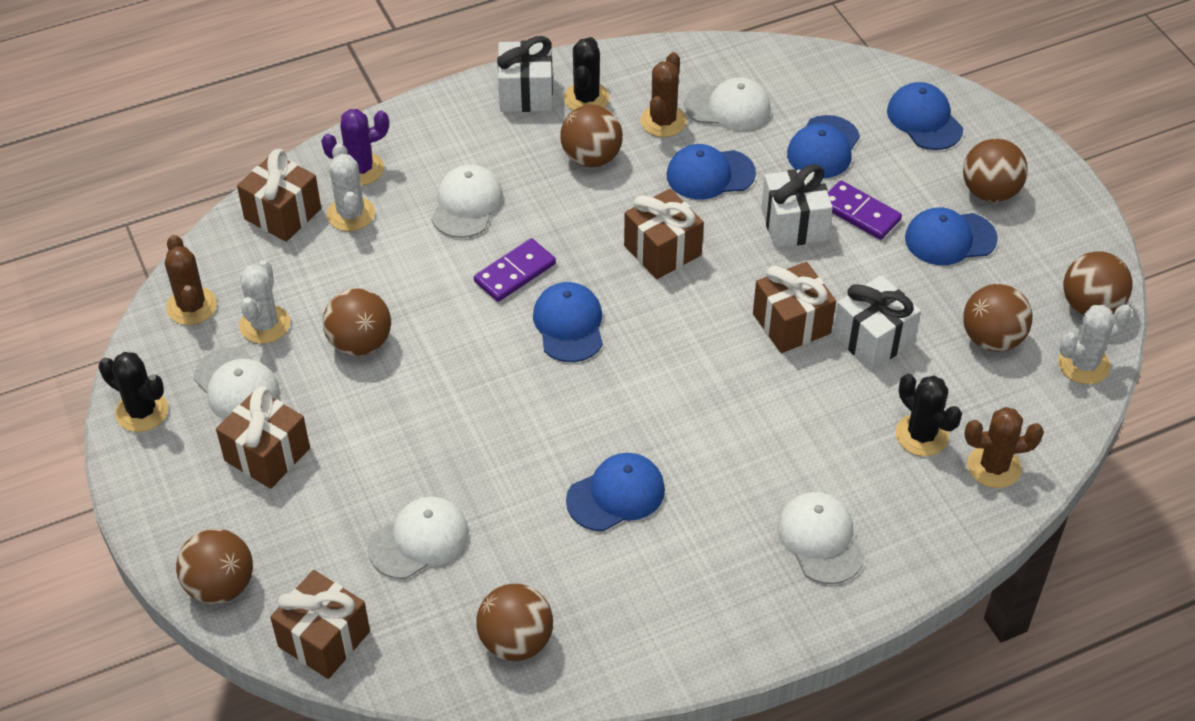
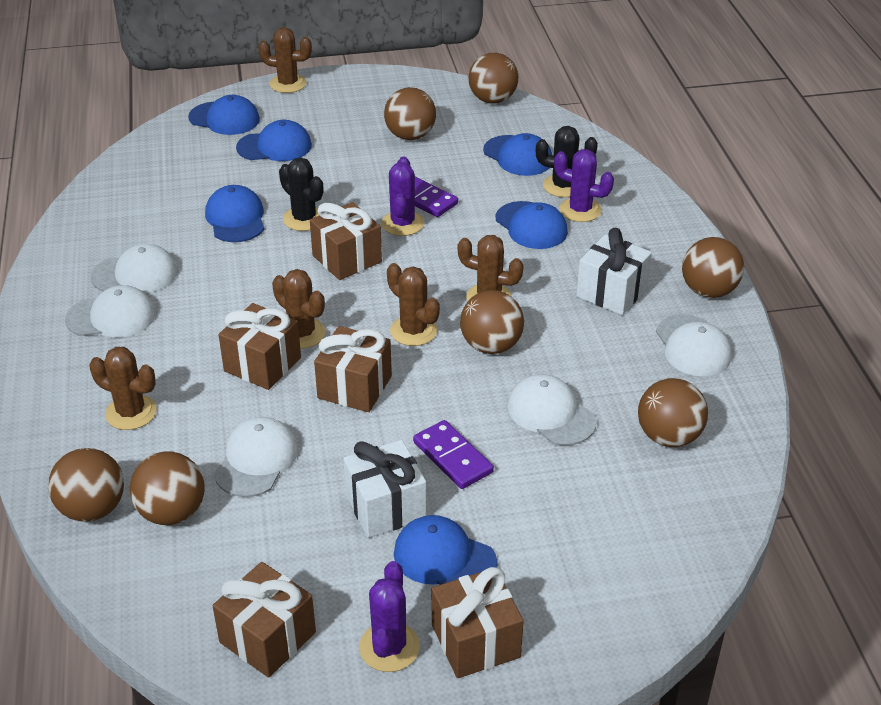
black cactus: [99,352,168,432] [564,37,609,110] [895,374,962,456] = 3 -> [279,158,323,231] [536,126,598,197] = 2
brown cactus: [165,235,217,325] [641,52,687,137] [964,407,1044,488] = 3 -> [89,347,157,430] [258,27,312,93] [272,269,326,349] [387,263,440,346] [458,235,524,302] = 5
purple cactus: [321,109,389,186] = 1 -> [359,561,420,672] [381,156,424,236] [554,149,614,222] = 3
white cactus: [239,260,290,344] [327,143,375,231] [1058,305,1131,384] = 3 -> none = 0
white gift: [497,36,553,112] [761,164,833,248] [833,275,921,370] = 3 -> [343,440,427,538] [576,228,652,315] = 2

